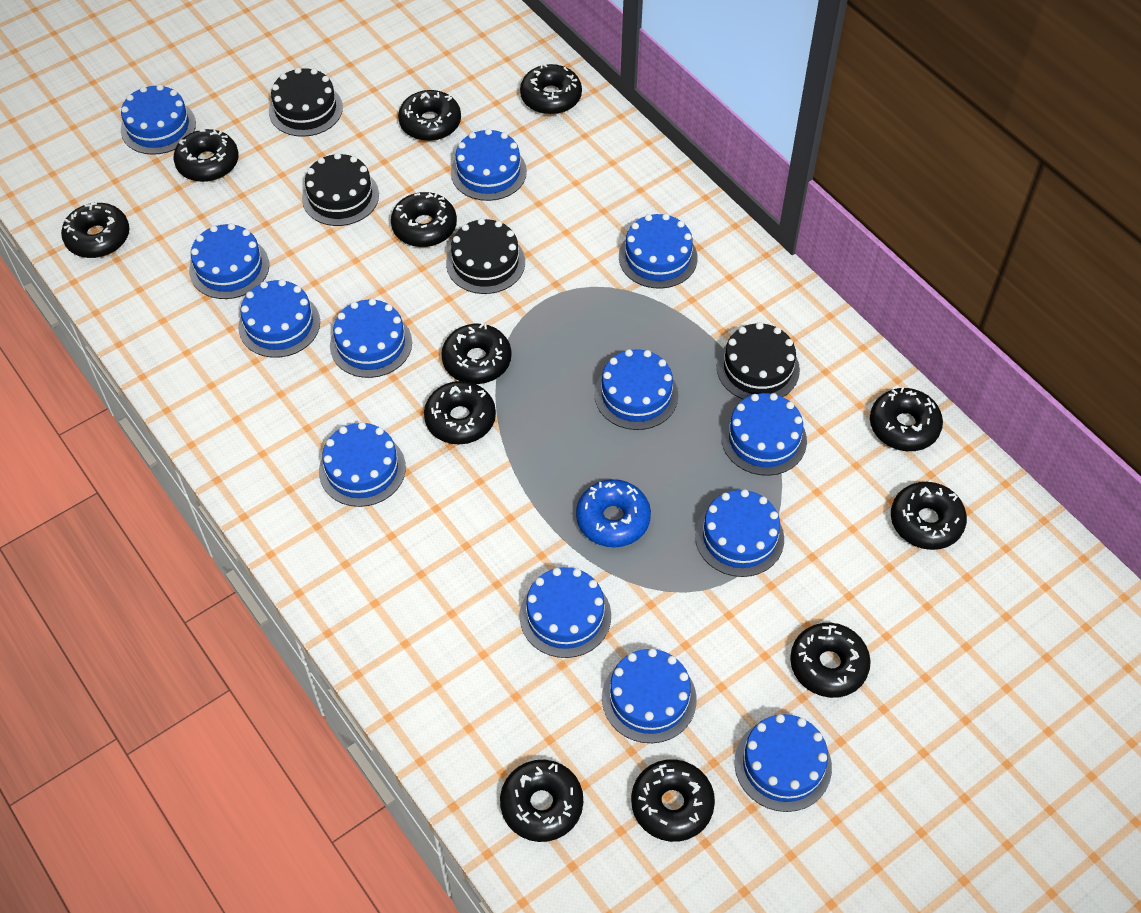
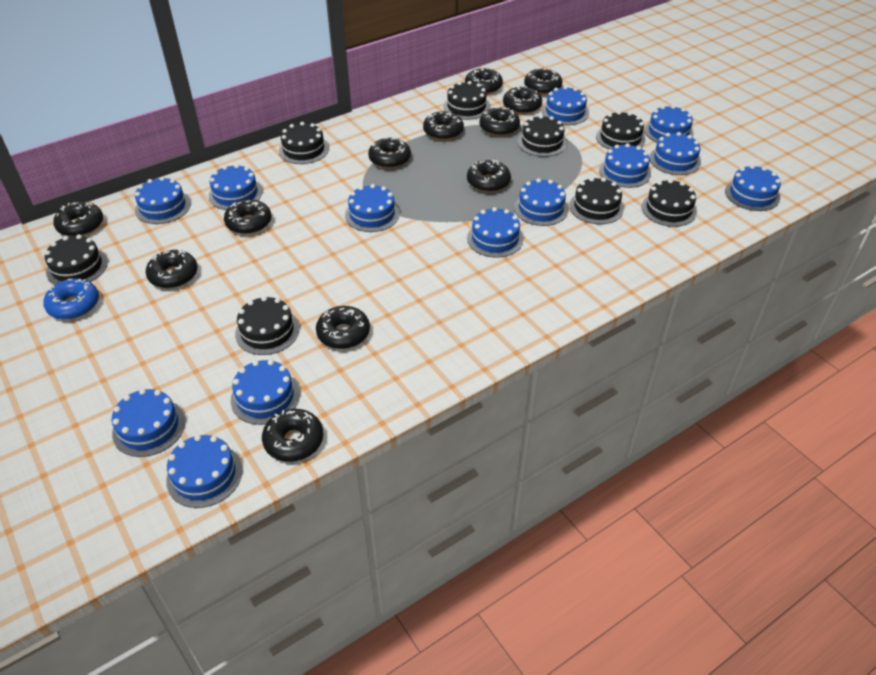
black cake: [269,67,343,137] [302,153,379,226] [446,218,525,294] [717,322,800,400] = 4 -> [45,234,108,285] [235,296,299,355] [279,122,329,164] [443,81,490,120] [518,115,567,157] [569,177,624,224] [596,111,645,149] [641,179,697,227] = 8

